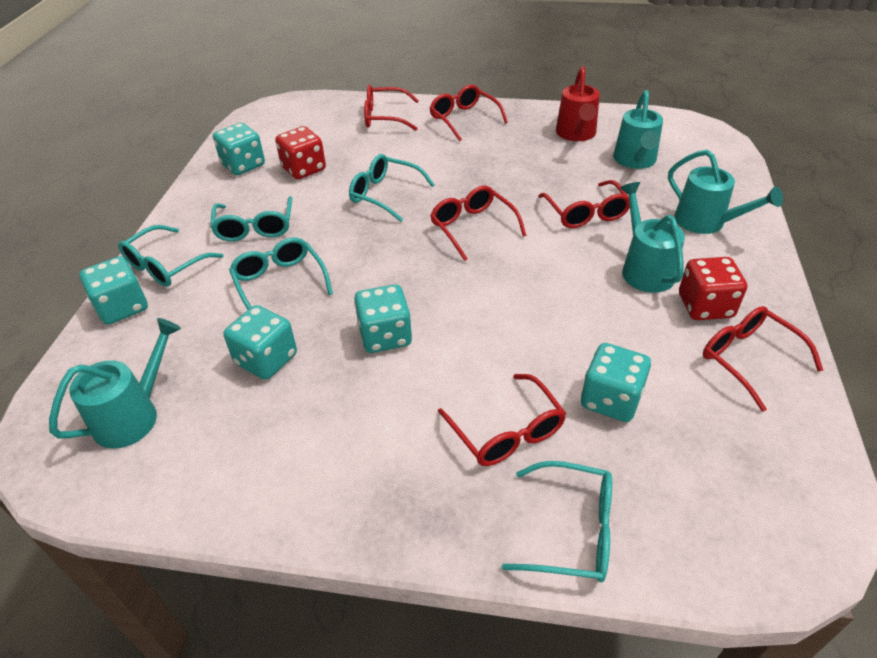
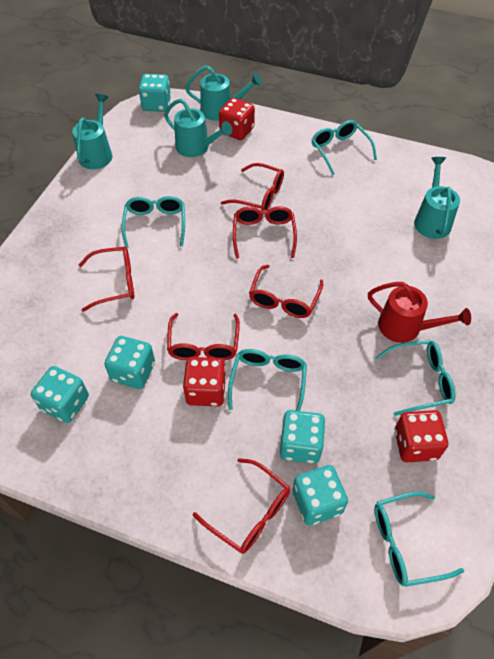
red dice: [275,126,326,179] [679,257,747,320] = 2 -> [183,357,226,406] [219,98,255,140] [395,410,448,462] = 3

